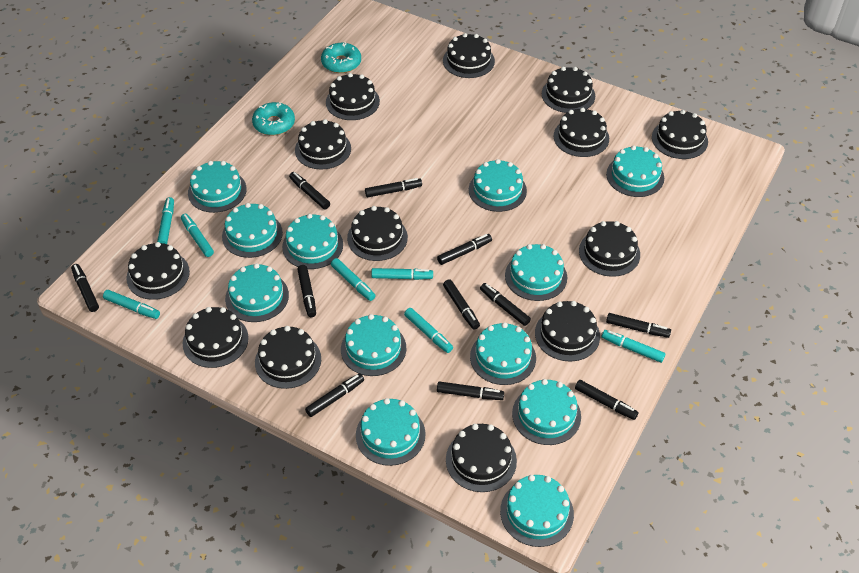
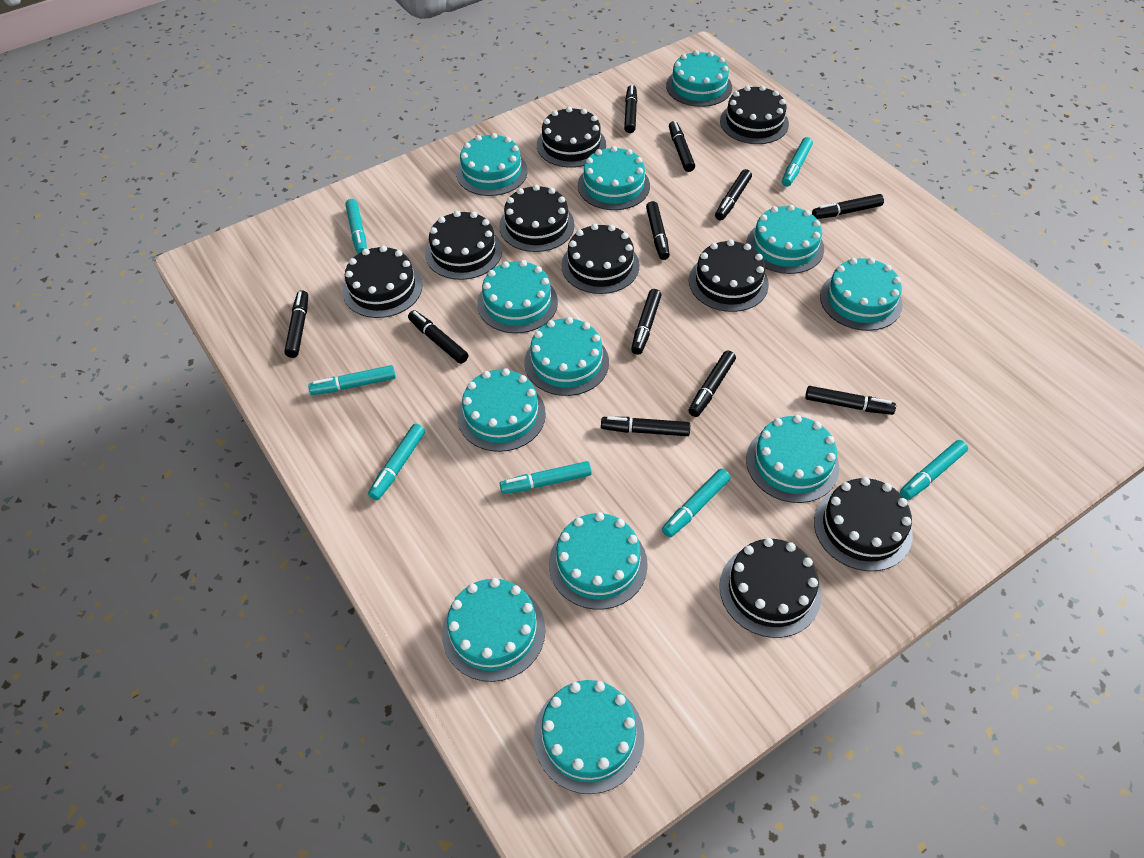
black cake: [126,242,190,300] [183,307,249,368] [255,326,321,389] [295,119,351,170] [326,73,380,120] [347,206,408,261] [443,33,495,78] [446,424,517,492] [535,301,600,362] [542,67,595,113] [553,108,609,157] [579,221,640,277] [652,110,708,159] = 13 -> [342,246,422,318] [425,211,502,280] [499,185,575,252] [537,107,606,168] [561,224,639,294] [689,239,769,312] [719,538,821,638] [720,85,789,144] [814,477,913,571] = 9
turquoise donut: [252,102,295,135] [321,42,361,73] = 2 -> none = 0

